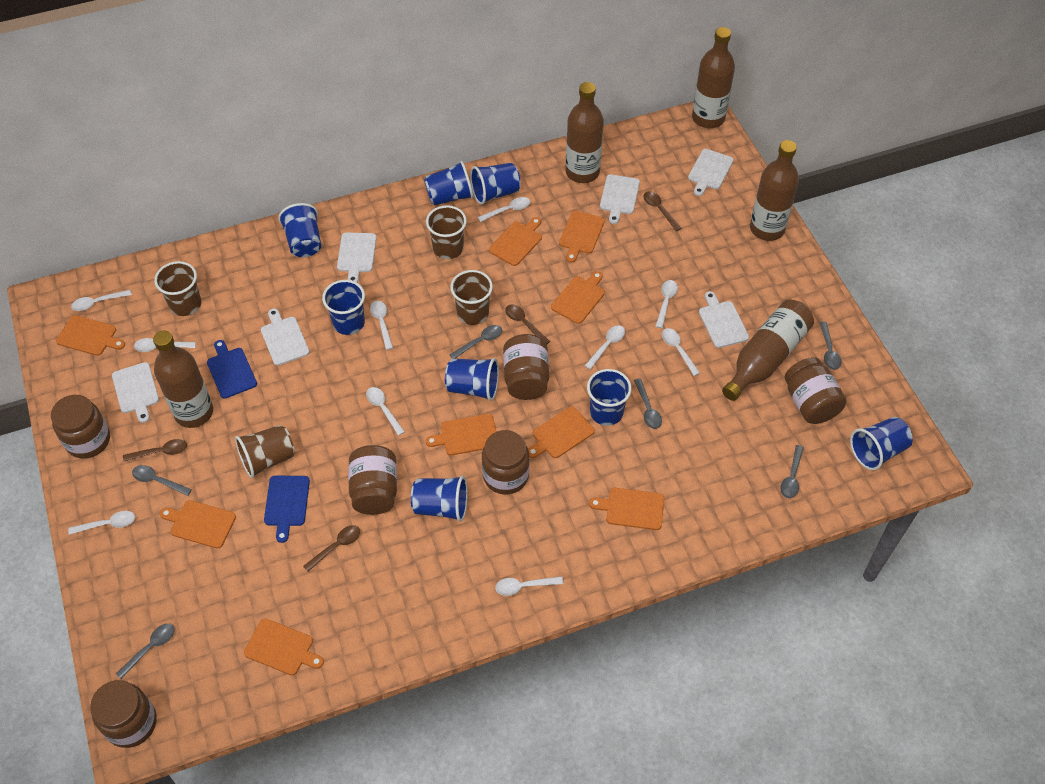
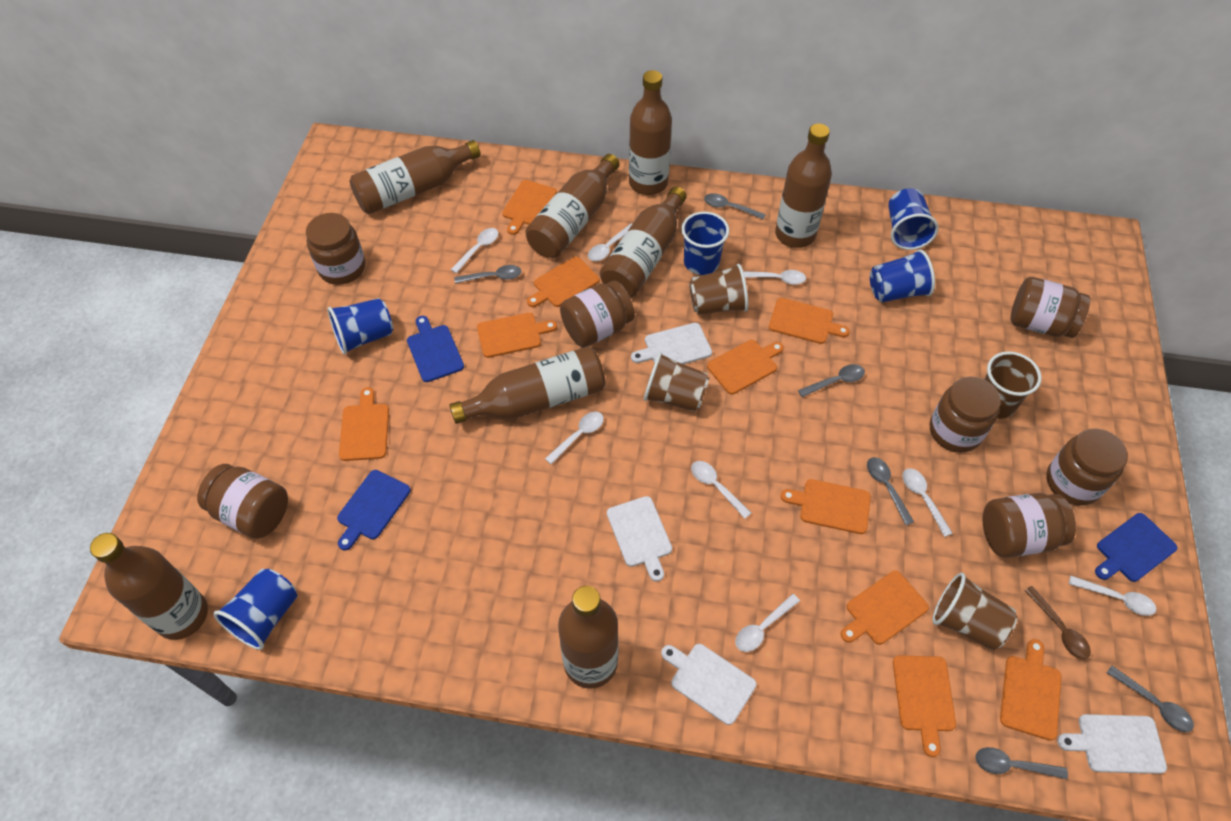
blue cup: [278,203,321,257] [322,280,365,335] [411,475,468,522] [424,161,473,206] [445,358,499,401] [470,163,521,205] [587,369,632,426] [850,417,913,470] = 8 -> [214,569,298,650] [328,298,393,355] [681,212,729,275] [870,249,935,302] [888,188,939,250] = 5
blue cutting board: [207,340,257,399] [264,476,310,543] = 2 -> [337,470,411,551] [407,316,464,382] [1095,513,1177,582] = 3
brown bottle: [153,331,213,428] [566,82,604,183] [692,27,735,128] [722,300,814,401] [750,140,799,241] = 5 -> [90,533,208,640] [350,140,481,214] [449,346,606,424] [525,154,619,258] [558,586,618,689] [600,187,687,297] [629,70,672,195] [775,123,832,248] = 8
brown jar: [51,395,110,458] [90,680,157,748] [348,445,397,515] [482,430,530,495] [503,334,549,400] [785,357,847,424] = 6 -> [197,464,288,539] [306,213,365,285] [560,281,635,347] [930,377,1001,453] [982,493,1076,558] [1011,277,1090,338] [1046,429,1128,506] = 7
brown spoon: [123,439,187,461] [303,525,360,572] [505,304,550,344] [643,191,682,231] = 4 -> [1024,586,1091,659] = 1
orange cutting board: [56,315,125,356] [160,500,236,548] [244,619,324,675] [426,414,496,455] [489,217,542,266] [528,407,595,458] [551,271,605,324] [559,211,605,262] [589,488,664,530] = 9 -> [339,387,389,461] [477,313,557,358] [502,180,557,235] [527,257,600,307] [707,340,784,395] [769,298,850,344] [781,479,871,534] [841,571,929,645] [893,655,956,757] [1000,639,1062,741] = 10
white cutting board: [112,362,159,423] [261,309,310,366] [337,232,376,283] [600,174,640,224] [688,149,734,196] [699,291,749,348] = 6 -> [607,496,672,582] [631,323,712,364] [661,644,756,725] [1057,714,1167,774] = 4
white spoon: [68,511,135,535] [71,290,132,311] [134,338,196,352] [366,387,405,436] [370,301,393,350] [478,197,530,222] [495,576,563,596] [585,325,625,370] [655,280,678,328] [662,328,700,376] = 10 -> [450,228,498,273] [545,412,604,464] [588,223,632,261] [691,461,751,518] [735,594,800,652] [743,270,806,285] [903,468,953,537] [1069,575,1156,616] = 8

